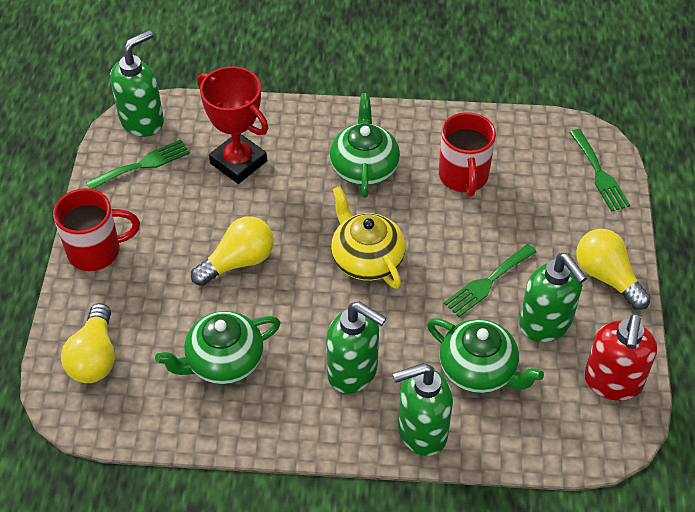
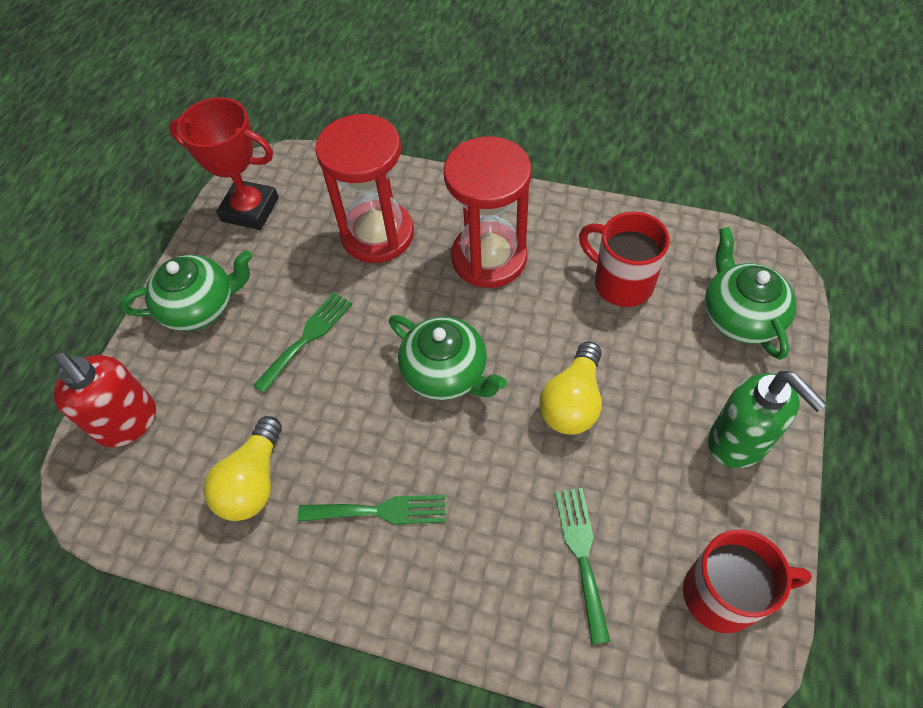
green soap dispenser: [110,30,164,137] [326,302,386,394] [392,363,453,456] [519,253,587,342] = 4 -> [708,371,827,468] = 1
red hourglass: none = 0 -> [315,114,414,263] [444,136,532,288] = 2
yellow light bulb: [61,303,115,383] [191,216,274,286] [576,229,651,310] = 3 -> [203,416,282,521] [539,341,602,435] = 2
yellow teapot: [331,186,405,289] = 1 -> none = 0

